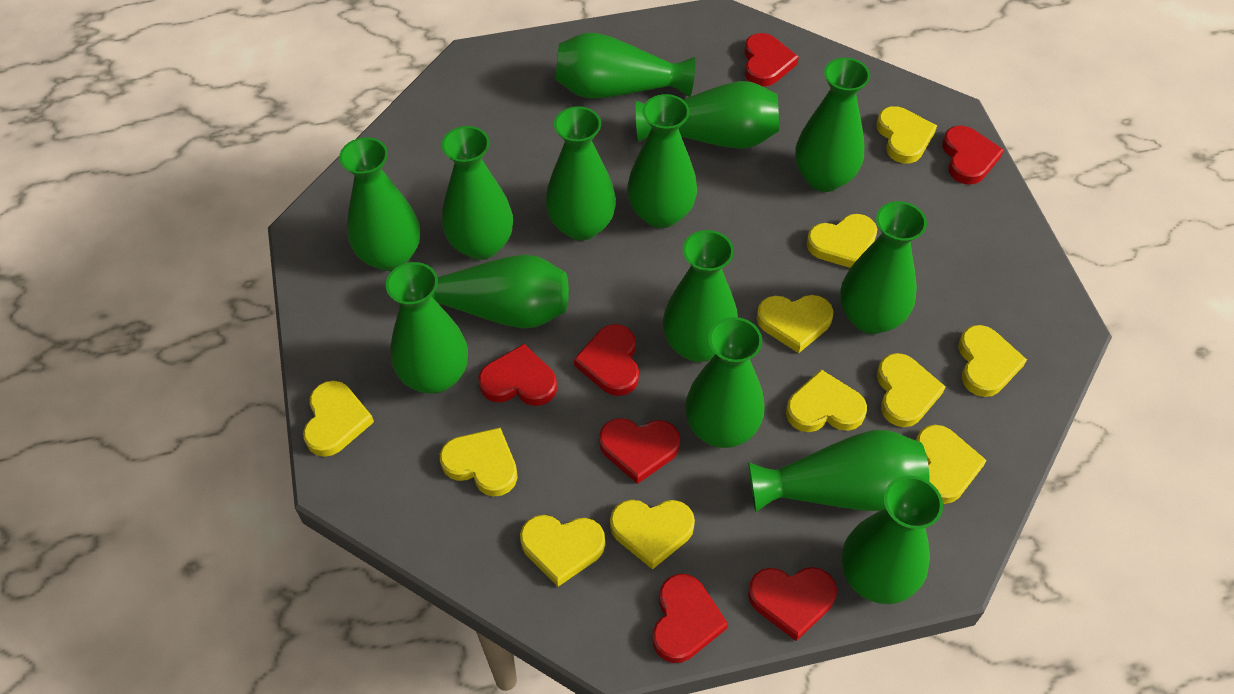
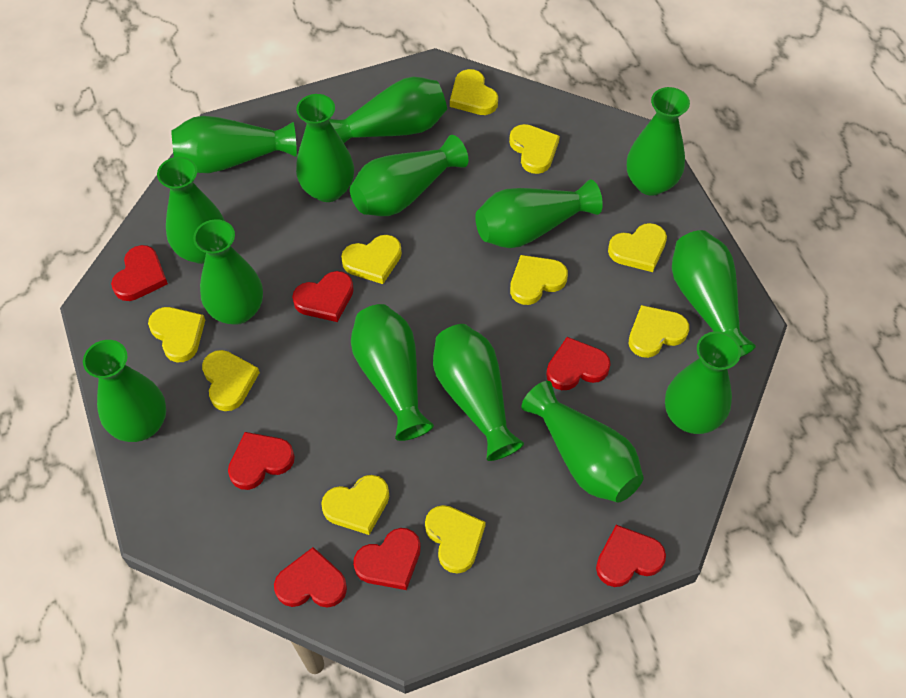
yellow heart: [303,381,374,457] [440,428,518,497] [520,515,605,587] [610,500,695,570] [757,295,833,353] [786,369,867,432] [806,214,877,268] [876,106,937,164] [877,353,946,427] [916,425,987,504] [958,325,1027,397] = 11 -> [148,307,205,362] [202,350,260,411] [321,475,389,535] [341,235,402,284] [425,505,486,574] [450,69,498,115] [509,124,560,174] [510,255,568,305] [608,223,667,272] [629,305,689,358] = 10

